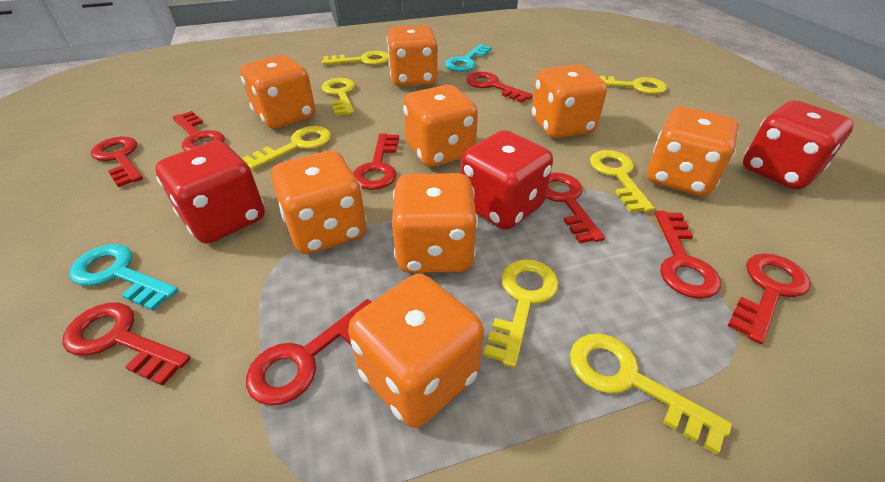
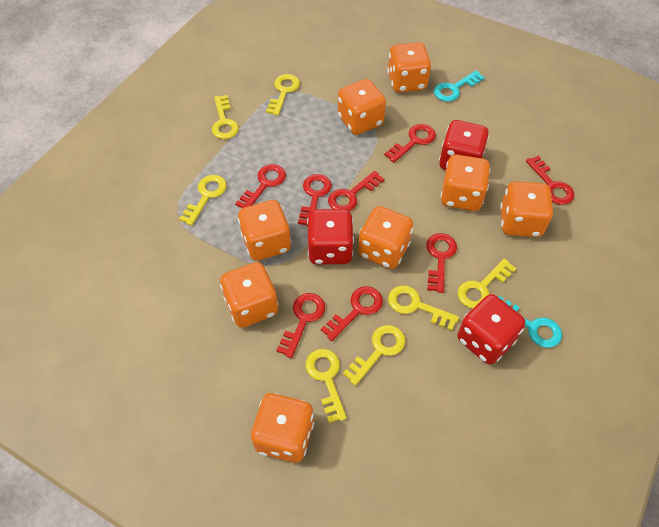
red key: [63,303,191,386] [91,136,143,187] [173,111,225,151] [246,299,371,406] [353,133,399,190] [466,72,533,103] [546,172,605,244] [655,211,721,299] [728,253,811,344] = 9 -> [235,164,286,208] [276,293,325,358] [298,174,332,226] [321,286,383,341] [328,171,384,211] [384,124,436,163] [426,233,457,293] [526,156,574,205] = 8

